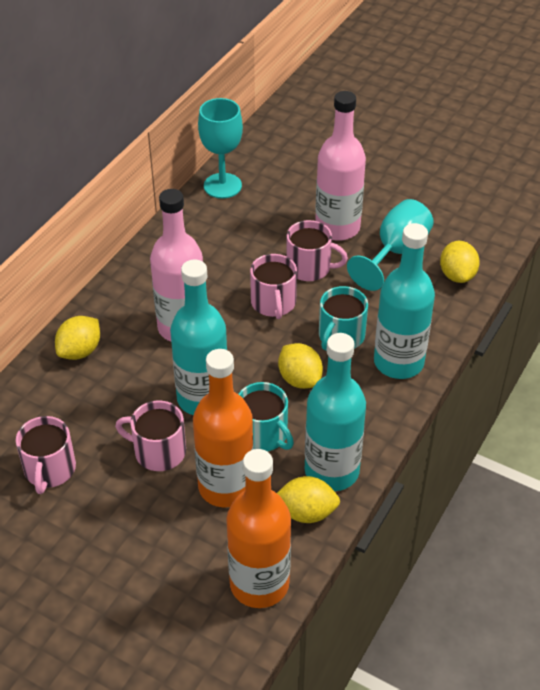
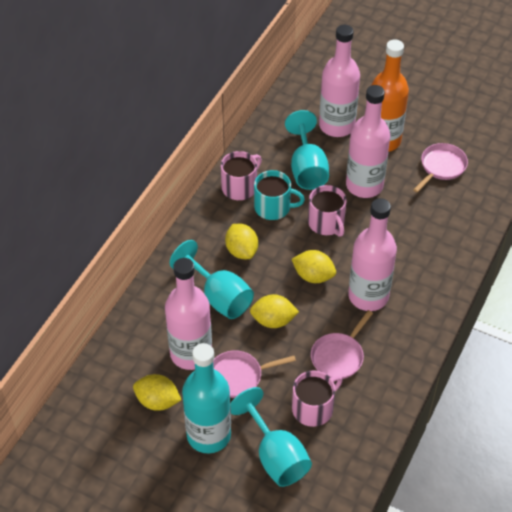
orange bottle: [193,349,254,507] [226,449,291,608] = 2 -> [371,39,409,152] = 1
pink bottle: [150,189,203,341] [315,91,366,241] = 2 -> [165,258,212,370] [319,25,360,137] [346,85,390,198] [348,198,397,311] = 4
pink mug: [16,416,76,494] [115,400,186,471] [250,254,297,319] [286,220,348,281] = 4 -> [221,151,262,200] [292,370,343,427] [308,185,347,237] = 3
pink pan: none = 0 -> [213,350,296,398] [311,310,373,379] [413,143,468,193] = 3
turquoise bottle: [170,259,227,415] [305,333,366,491] [374,223,435,379] = 3 -> [182,343,231,454] = 1
turquoise goblet: [198,98,243,199] [347,199,434,291] = 2 -> [170,240,254,319] [230,387,312,487] [285,110,329,190] = 3
turquoise mug: [239,382,294,451] [319,286,368,351] = 2 -> [254,170,305,220] = 1

